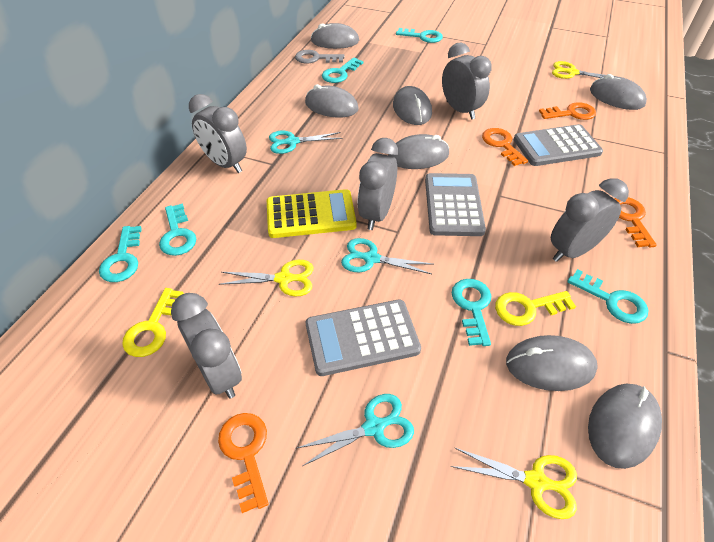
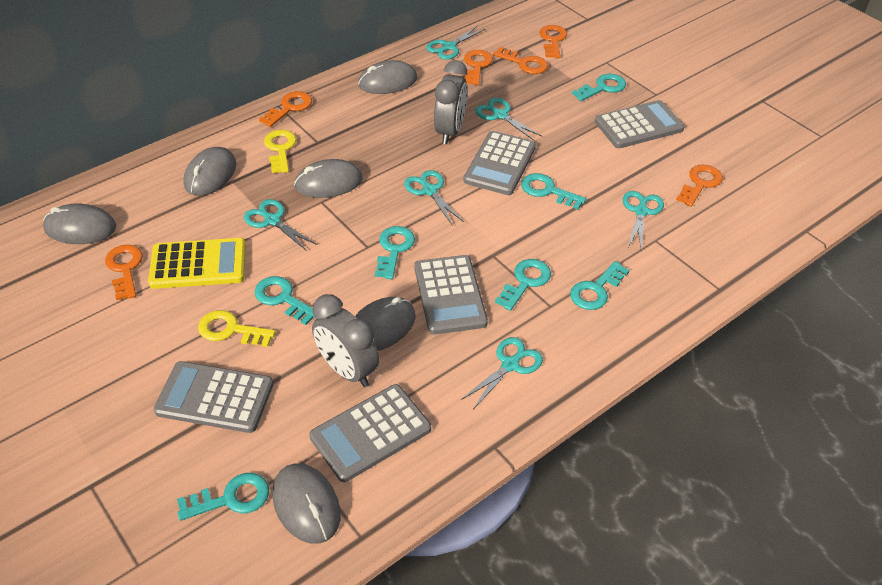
grey calculator: [306,299,421,376] [425,173,486,236] [514,124,603,166] = 3 -> [154,361,273,433] [309,384,431,482] [414,255,488,335] [463,131,536,195] [595,100,685,148] = 5
grey clock: [171,293,242,399] [189,94,247,173] [358,138,398,230] [442,43,492,120] [551,178,629,262] = 5 -> [312,294,379,387] [434,60,467,144] = 2
grey key: [295,50,345,64] = 1 -> none = 0
grey mouse: [305,84,359,118] [311,23,359,49] [388,134,449,169] [393,86,432,125] [506,335,598,391] [588,384,662,469] [590,74,647,110] = 7 -> [43,203,116,244] [183,147,236,196] [273,463,341,544] [294,159,363,198] [355,297,416,351] [358,60,418,94] = 6
orange key: [218,413,268,513] [482,128,528,166] [539,102,596,120] [615,197,657,247] = 4 -> [105,245,143,300] [259,91,312,127] [464,50,493,85] [493,47,548,74] [539,25,567,58] [676,165,723,207] = 6
turquoise key: [99,226,142,282] [159,204,196,256] [322,57,363,83] [396,28,443,43] [452,279,491,346] [567,269,648,324] = 6 -> [177,473,269,521] [254,276,314,325] [375,226,415,279] [495,259,551,311] [521,173,586,210] [570,261,630,310] [572,74,626,101] = 7
turquoise scissors: [269,131,342,154] [297,394,414,466] [341,238,434,274] = 3 -> [244,199,317,251] [404,170,464,226] [426,26,485,60] [461,337,543,409] [475,98,542,141] [623,191,664,250] = 6
yellow scissors: [219,260,314,297] [451,447,577,519] [552,61,618,79] = 3 -> none = 0

